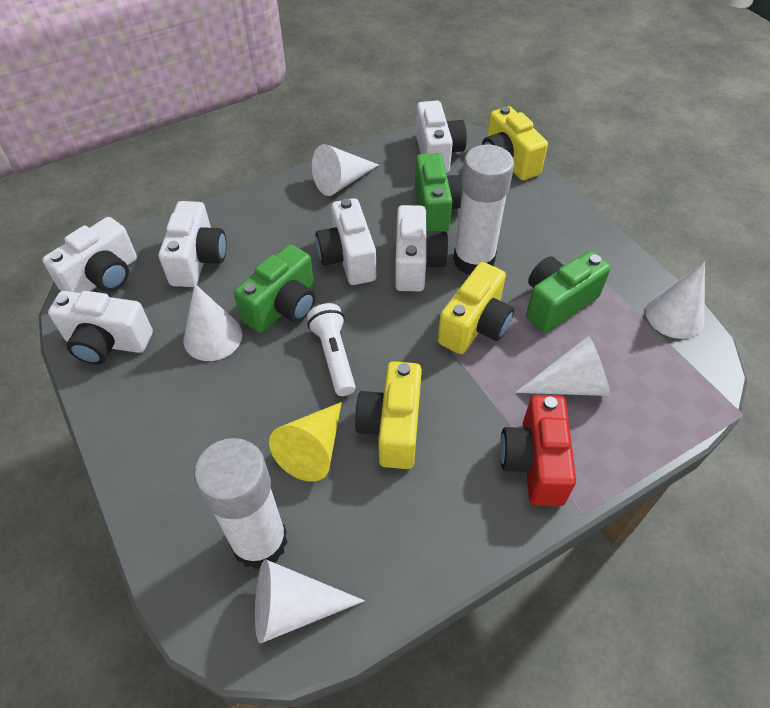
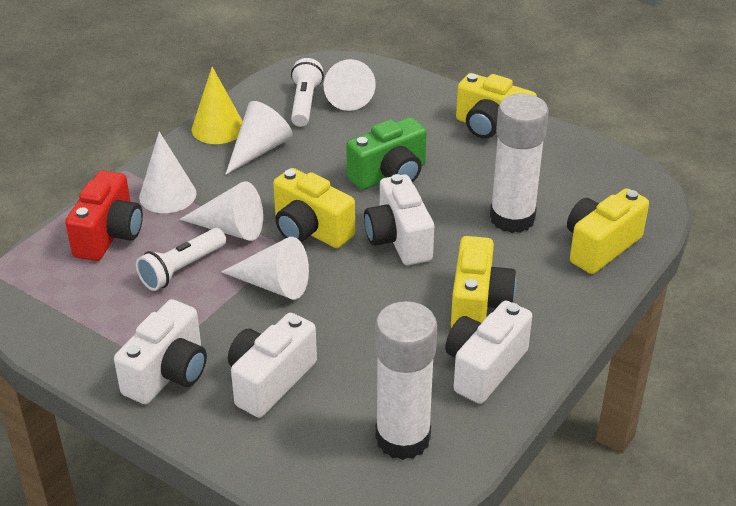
green camera: [234,244,315,333] [415,153,463,232] [526,251,611,333] = 3 -> [346,117,427,190] = 1
white camera: [42,217,137,293] [48,291,153,365] [159,201,227,287] [316,198,376,285] [395,205,449,292] [416,101,467,173] = 6 -> [114,299,207,404] [228,313,317,418] [364,174,434,265] [445,301,532,404] = 4
white flashlight: [307,303,356,396] = 1 -> [136,228,226,291] [291,58,324,127] = 2
yellow camera: [355,361,422,469] [438,262,514,354] [482,106,548,180] = 3 -> [273,168,355,248] [451,236,517,328] [456,73,537,139] [567,188,649,274] = 4

